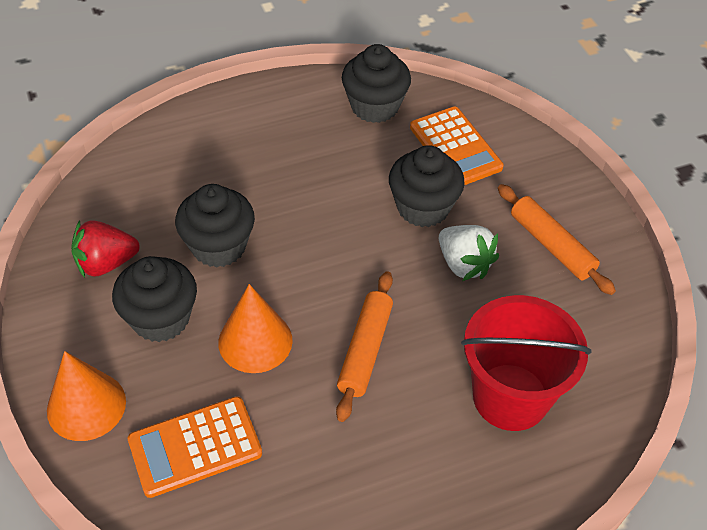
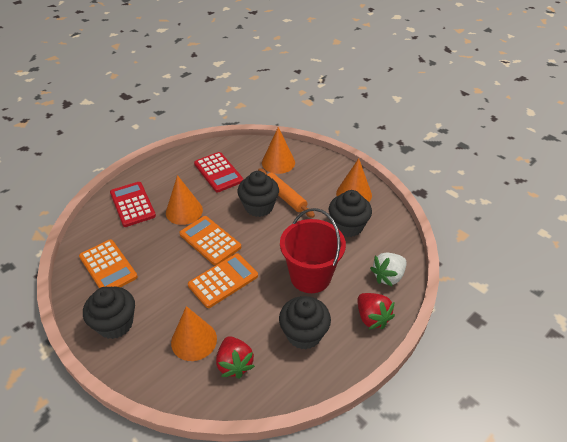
orange calculator: [127,396,262,498] [410,107,504,185] = 2 -> [79,239,138,288] [179,216,241,266] [188,253,258,308] = 3
orange cone: [47,351,126,441] [218,284,293,373] = 2 -> [166,175,203,225] [171,306,217,361] [262,127,295,174] [336,158,372,202] = 4
orange rolling pin: [336,271,393,422] [498,184,616,295] = 2 -> [258,168,315,218] = 1
red calculator: none = 0 -> [110,182,156,227] [194,152,243,192] = 2
red strawberry: [71,220,140,278] = 1 -> [216,336,255,379] [358,293,395,330] = 2

